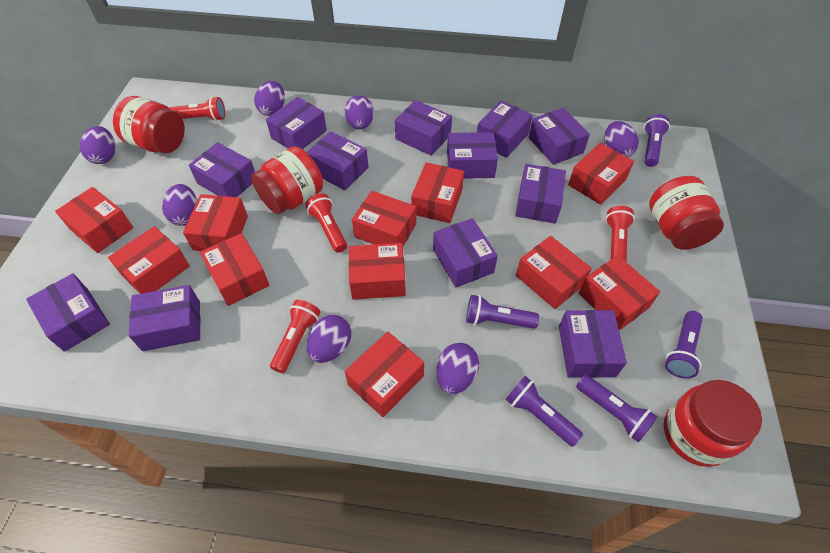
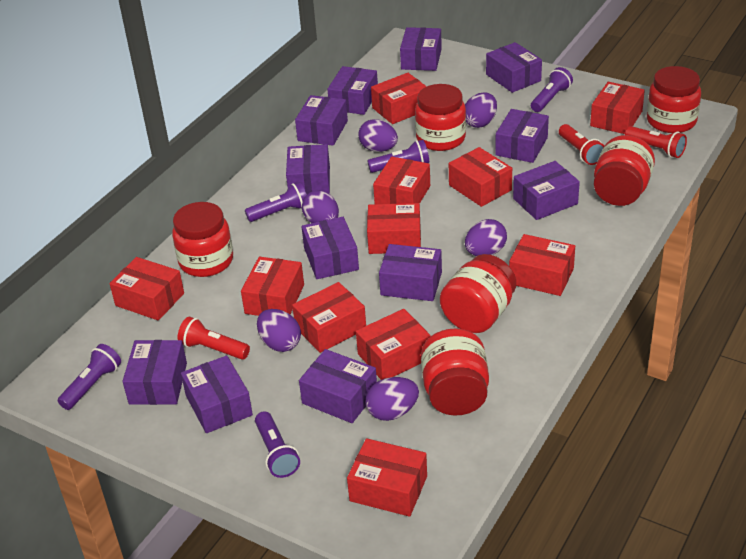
purple egg: [80,126,116,164] [162,184,197,226] [254,81,285,116] [307,315,351,363] [344,95,374,129] [437,343,479,394] [605,121,639,157] = 7 -> [257,309,301,352] [302,190,339,223] [358,119,398,152] [365,377,419,421] [465,92,497,128] [465,219,507,256] = 6
red flashlight: [169,97,225,121] [270,300,321,373] [305,193,347,253] [606,206,635,262] = 4 -> [178,317,250,360] [559,124,604,165] [625,126,687,158] = 3
red jar: [113,96,185,153] [251,146,323,214] [649,176,724,250] [664,380,762,467] = 4 -> [172,202,233,277] [415,84,466,151] [421,328,489,416] [440,254,516,333] [594,135,655,206] [647,66,701,133] = 6

